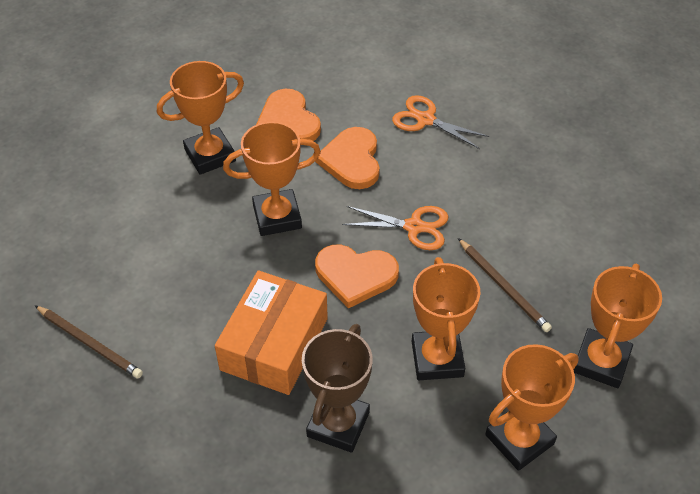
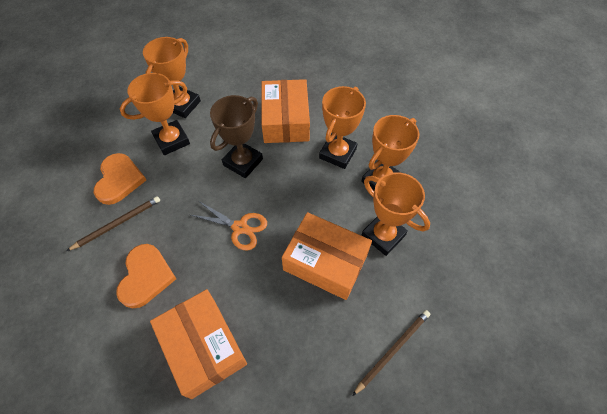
orange box: [215,271,328,395] = 1 -> [150,289,247,399] [261,79,310,143] [282,212,372,300] = 3
orange heart: [256,89,321,141] [315,127,380,189] [315,244,399,309] = 3 -> [94,153,146,205] [116,244,176,309] = 2
orange scissors: [342,206,449,250] [392,95,489,149] = 2 -> [191,201,267,251] = 1

